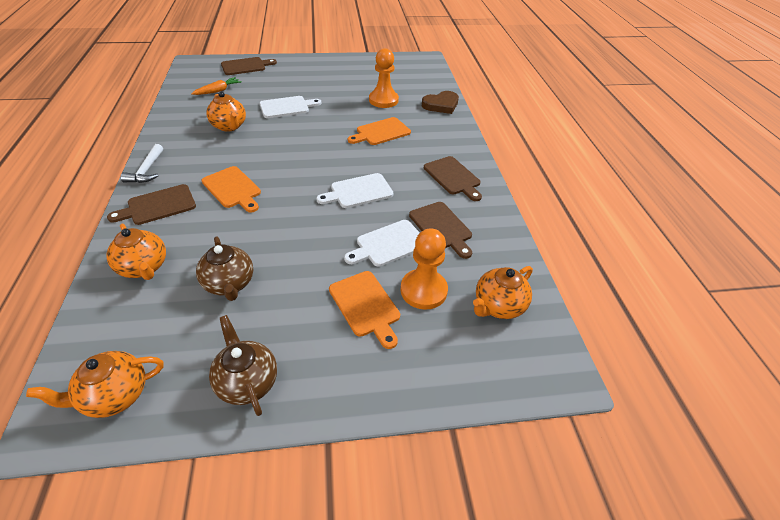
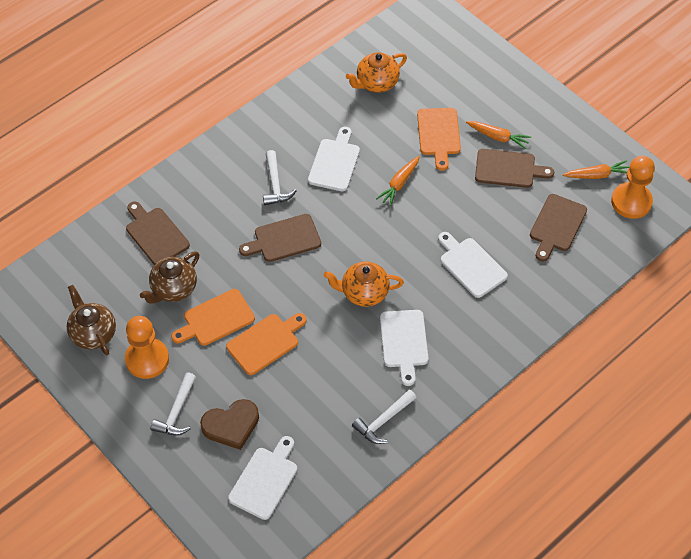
orange carrot: [191,77,242,95] = 1 -> [376,156,420,206] [466,121,531,149] [563,160,629,179] = 3
orange teapot: [26,351,164,418] [106,224,166,280] [206,92,246,132] [473,266,533,319] = 4 -> [323,261,404,307] [346,52,407,93] = 2
white cutting board: [260,96,321,118] [316,173,393,208] [344,220,420,267] = 3 -> [228,436,297,520] [308,127,360,191] [380,310,428,386] [438,232,508,298] = 4
white hammer: [121,144,163,183] = 1 -> [151,372,196,435] [263,150,297,205] [352,389,416,444] = 3

